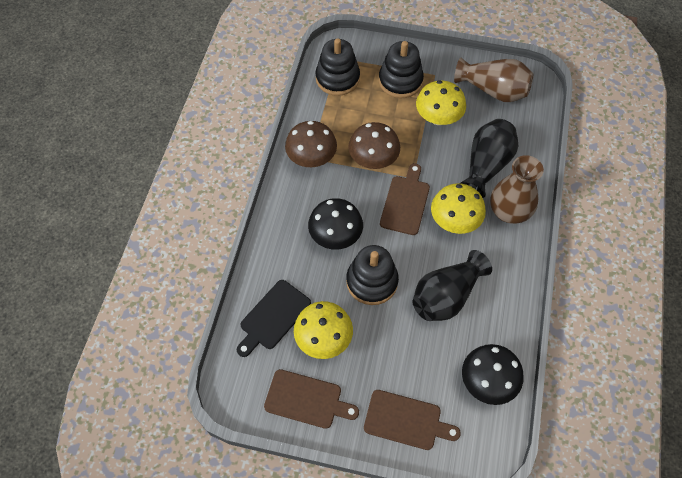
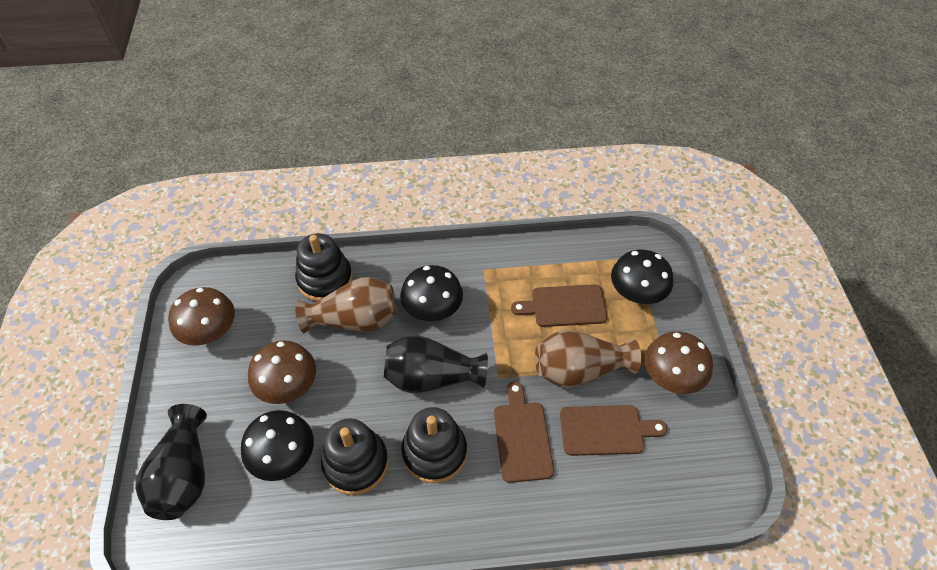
black cutting board: [237,280,311,357] = 1 -> none = 0
black mushroom: [308,198,363,250] [462,344,523,405] = 2 -> [241,410,314,481] [400,265,463,321] [611,250,673,304] = 3
brown mushroom: [285,121,337,167] [348,122,400,169] = 2 -> [168,287,235,346] [248,340,316,404] [645,331,713,394] = 3
yellow mushroom: [294,301,353,359] [416,80,466,125] [431,183,486,234] = 3 -> none = 0

